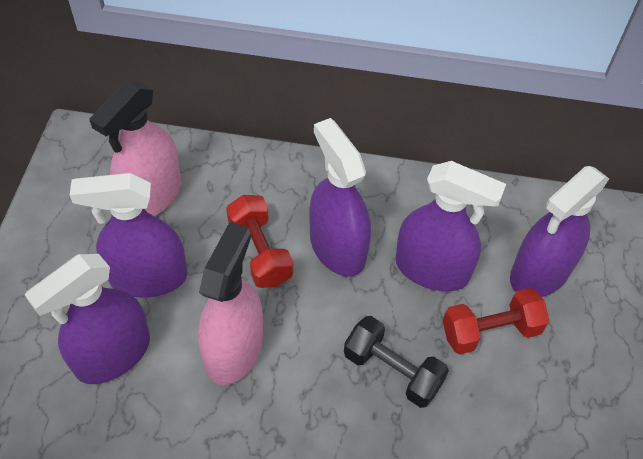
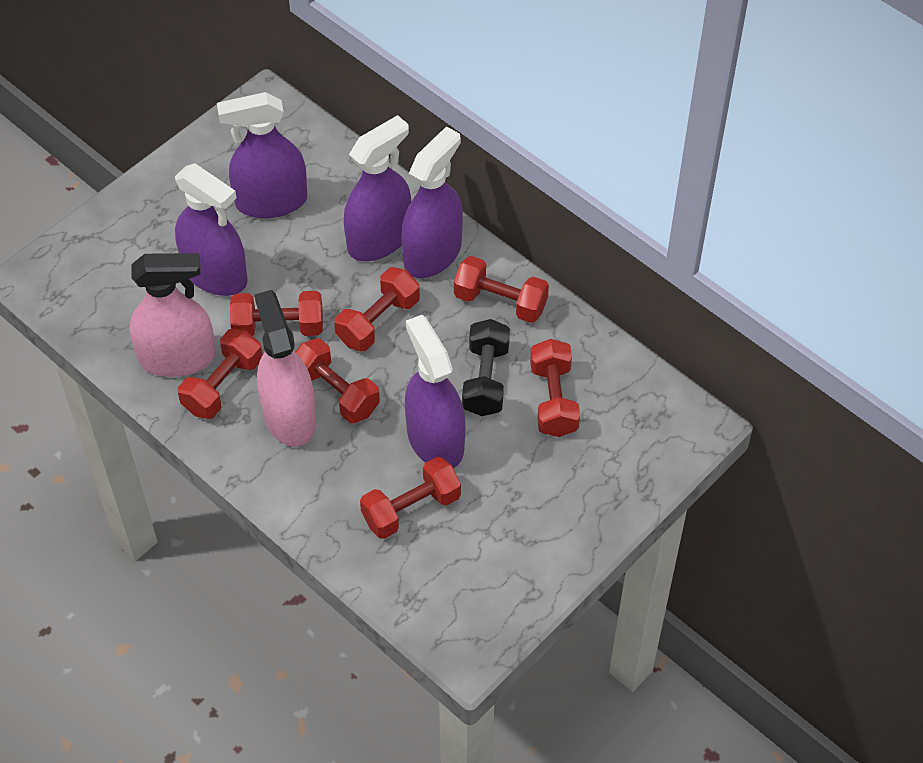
red dumbbell: [226,195,293,288] [443,288,549,354] = 2 -> [178,329,263,419] [230,291,323,336] [296,338,380,423] [334,267,420,351] [360,457,461,539] [454,256,549,323] [530,339,580,437] = 7

